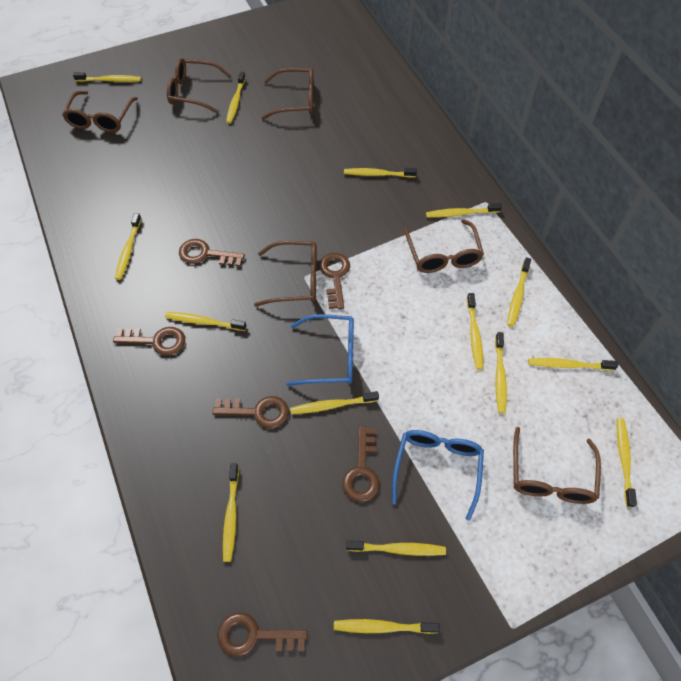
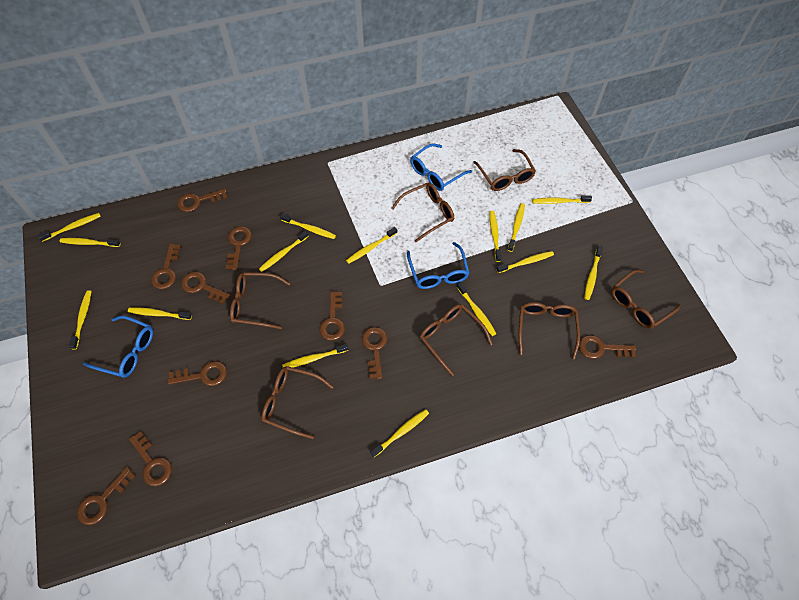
blue glasses: [286,314,354,386] [392,430,484,521] = 2 -> [83,316,153,378] [407,242,469,289] [410,143,472,191] = 3
brown glasses: [62,91,138,132] [167,58,232,114] [254,241,317,307] [261,68,314,119] [404,219,484,273] [513,427,601,504] = 6 -> [230,272,290,329] [261,366,333,439] [391,183,454,242] [420,304,493,376] [473,149,536,191] [519,302,580,359] [611,270,681,329] = 7
brown key: [113,327,185,356] [179,239,245,267] [212,396,289,428] [218,613,308,657] [319,253,350,309] [343,426,380,502] = 6 -> [77,467,136,525] [129,431,172,487] [151,244,181,289] [168,361,227,386] [177,189,227,212] [181,272,230,304] [226,226,252,270] [319,291,345,341] [362,327,388,379] [579,335,636,359] = 10

